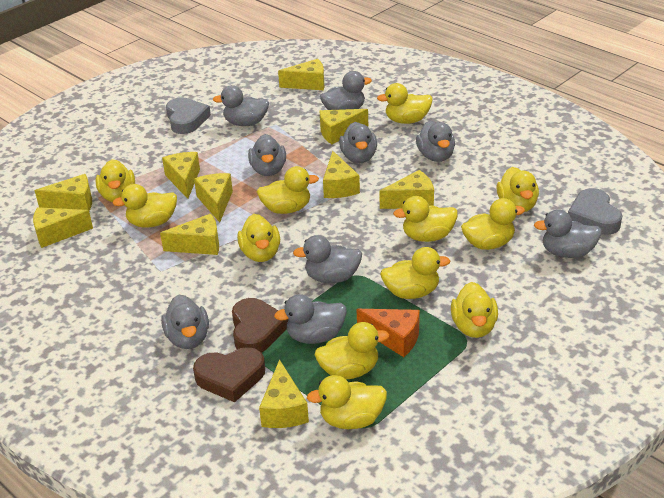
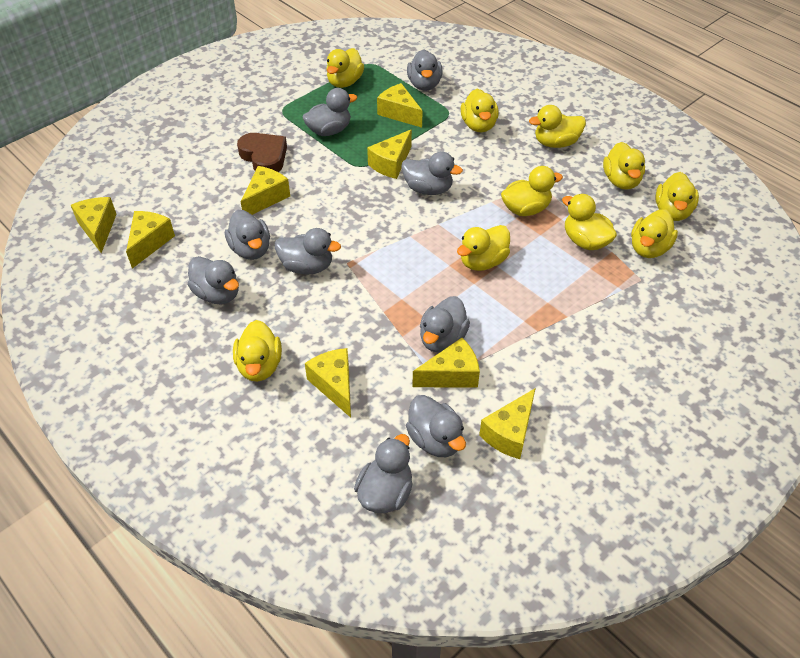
brown heart: [193,347,265,402] [232,298,288,353] = 2 -> [237,133,287,172] = 1
grey heart: [166,97,211,134] [568,188,622,235] = 2 -> none = 0
orange cheese: [357,309,420,357] = 1 -> none = 0
yellow cheese: [33,207,93,248] [35,174,92,211] [160,214,219,255] [162,152,200,199] [194,173,233,222] [259,359,309,428] [278,59,324,90] [320,109,368,145] [323,151,360,198] [379,170,434,209] = 10 -> [71,197,117,253] [126,211,175,268] [241,166,290,215] [305,348,351,418] [367,130,412,179] [377,83,422,128] [412,338,480,388] [479,388,536,459] = 8
yellow duck: [96,159,135,202] [112,184,177,227] [237,214,280,262] [257,166,319,214] [307,375,387,429] [315,322,389,380] [377,83,432,124] [380,247,451,299] [393,196,458,242] [451,282,498,338] [461,198,525,250] [497,167,539,212] = 12 -> [233,320,282,382] [326,48,364,88] [457,225,510,271] [460,89,499,132] [501,166,563,216] [529,105,586,148] [562,194,617,250] [603,142,645,190] [631,209,678,258] [655,172,699,221] = 10

